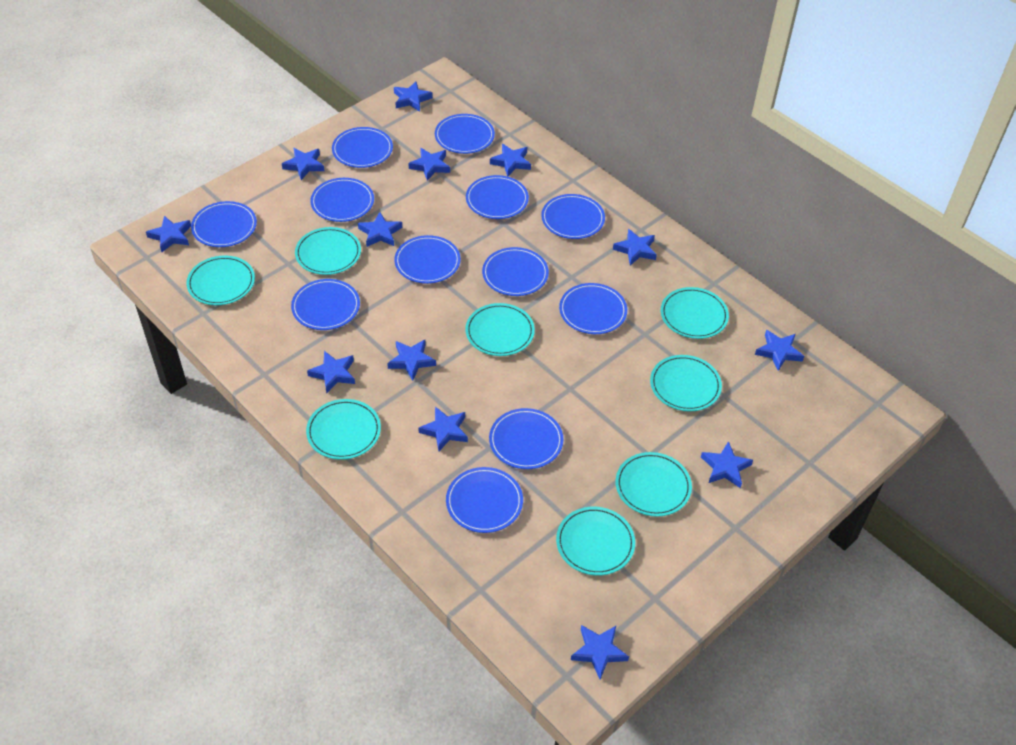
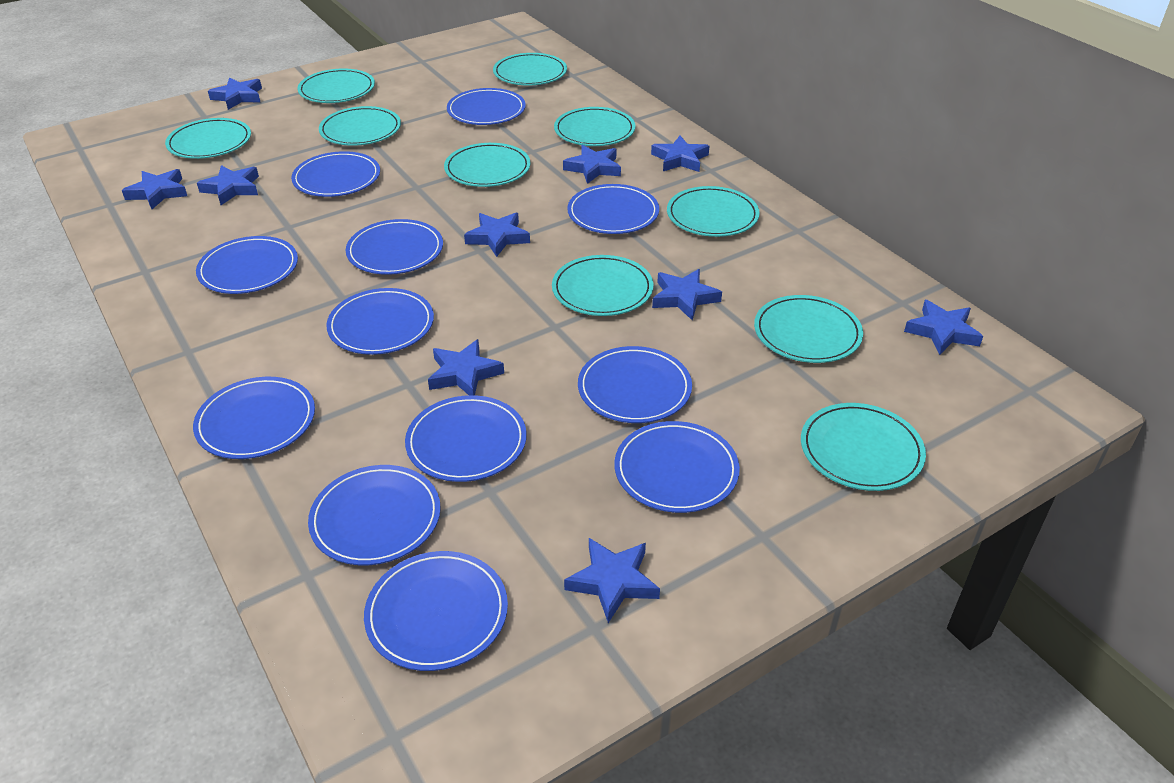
blue star: [146,216,191,252] [282,148,324,180] [307,351,355,394] [358,212,402,247] [387,340,436,380] [394,81,433,112] [408,148,450,181] [418,406,468,451] [490,144,531,177] [571,625,629,680] [613,229,657,266] [701,441,753,488] [755,330,804,371] = 13 -> [122,169,187,209] [197,165,259,205] [208,77,262,110] [428,339,504,395] [464,213,530,257] [563,145,621,184] [564,538,660,623] [651,136,709,172] [652,269,722,320] [904,300,983,355] = 10
turquoise plate: [186,256,255,305] [295,227,361,275] [306,399,381,460] [465,303,535,356] [556,507,635,576] [616,452,692,517] [650,355,722,411] [661,287,729,339] = 8 -> [165,118,251,159] [297,69,375,103] [319,106,401,146] [444,143,531,187] [493,53,567,86] [552,255,653,316] [554,107,635,146] [667,186,760,237] [754,295,863,363] [801,403,926,491] = 10

